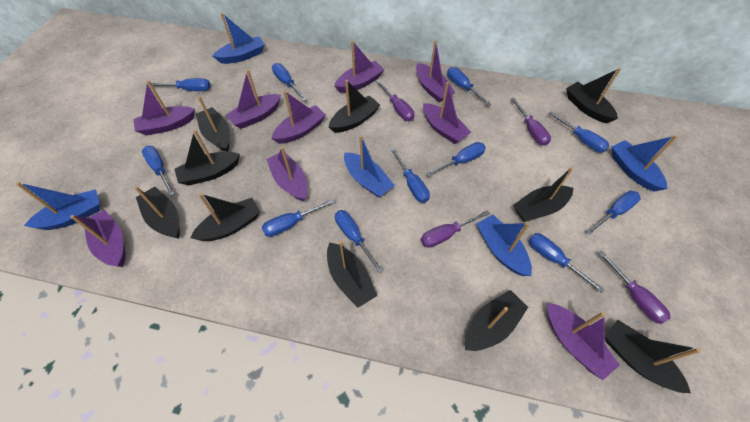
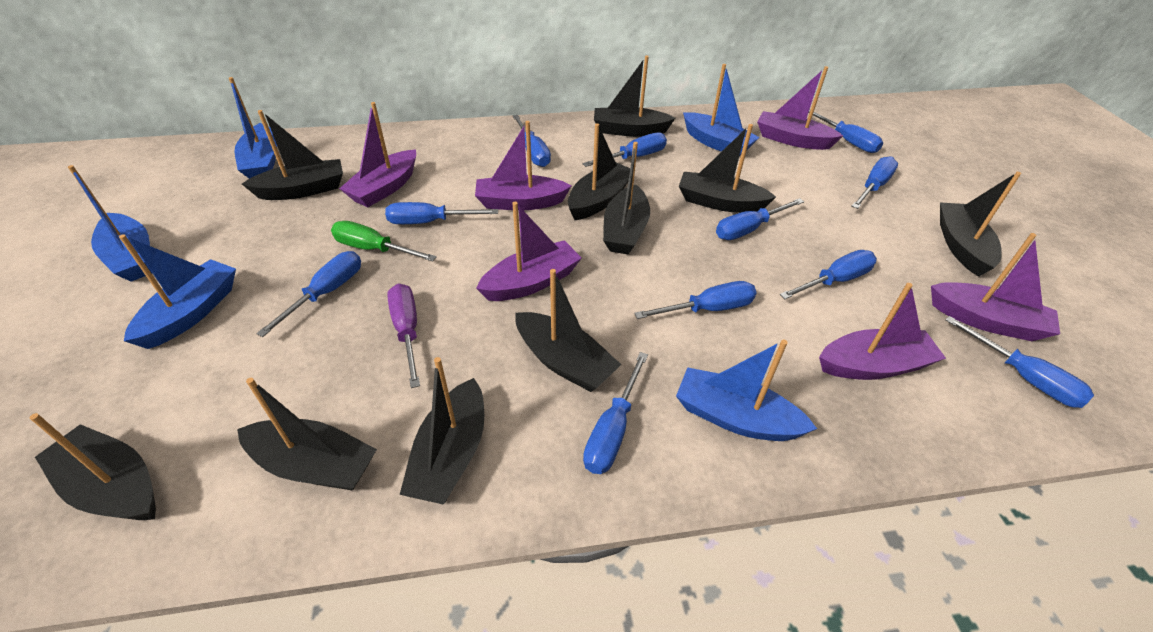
green screwdriver: none = 0 -> [331,221,437,262] = 1
purple boat: [70,210,125,267] [133,80,195,135] [226,70,281,129] [266,147,308,201] [271,91,326,144] [334,41,384,93] [416,40,455,102] [423,82,471,144] [547,303,620,380] = 9 -> [339,102,416,207] [475,121,571,210] [476,202,582,301] [757,66,843,150] [819,283,946,380] [931,233,1060,341] = 6
purple screwdriver: [376,80,414,121] [421,210,490,248] [511,98,551,146] [598,250,670,324] = 4 -> [387,283,420,388] = 1

